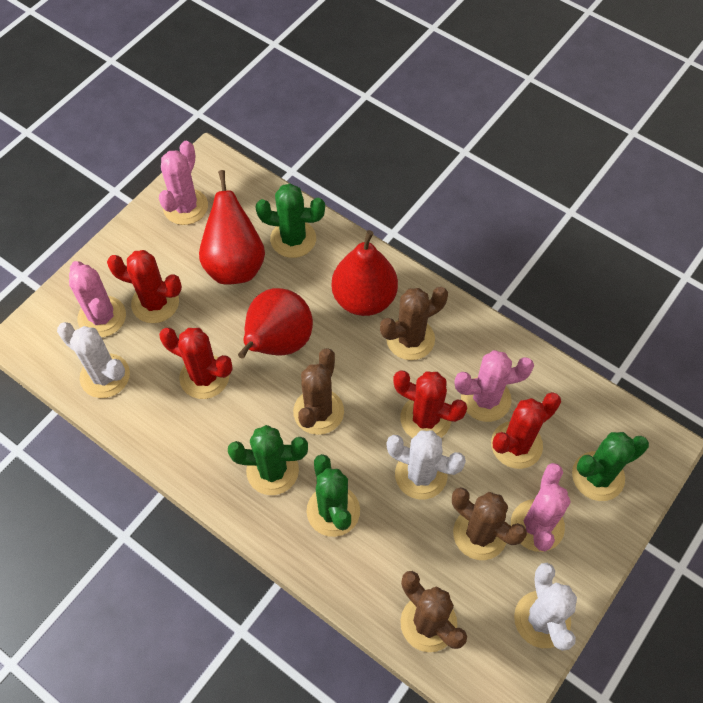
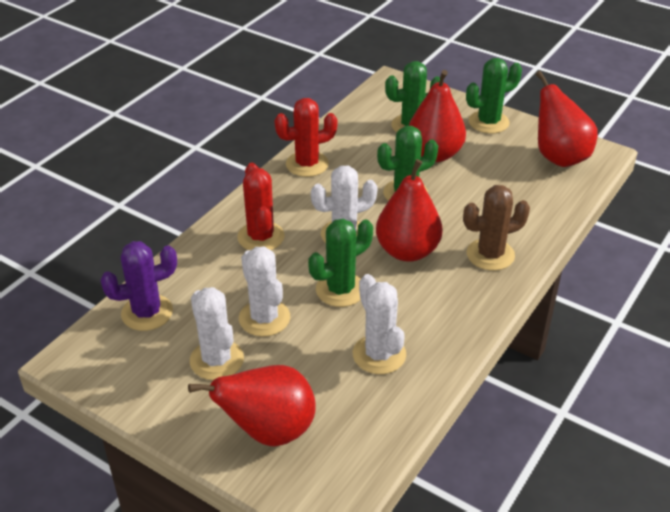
brown cactus: [293,348,344,435] [380,287,448,360] [400,571,467,652] [452,487,527,560] = 4 -> [463,185,530,271] = 1
pink cactus: [69,261,126,337] [159,141,208,225] [455,350,534,422] [511,463,570,552] = 4 -> none = 0
purple cactus: none = 0 -> [100,241,177,331] = 1
red cactus: [107,250,182,323] [159,328,233,399] [393,370,467,438] [491,392,561,469] = 4 -> [237,163,285,250] [274,98,337,177] = 2
red pear: [199,170,265,285] [238,288,313,359] [331,230,398,316] = 3 -> [188,365,316,446] [376,159,443,262] [408,70,466,162] [536,71,598,167] = 4
white cactus: [57,322,130,398] [386,430,466,499] [514,563,577,651] = 3 -> [190,287,244,380] [239,246,290,337] [311,166,378,243] [353,274,406,374] = 4

